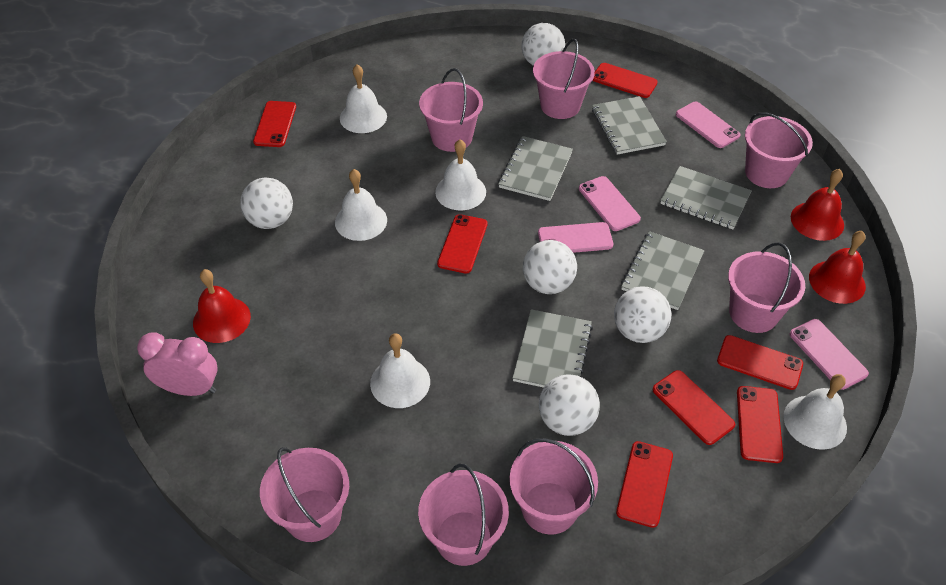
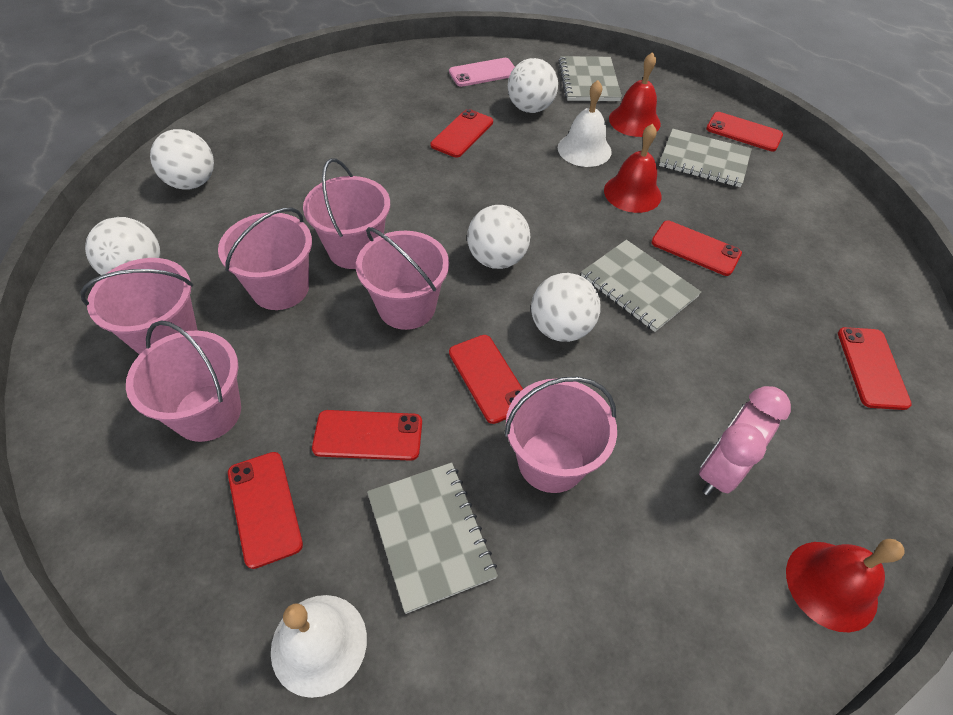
grey notebook: [498,136,573,201] [512,309,593,388] [592,96,667,155] [621,231,705,310] [660,166,752,230] = 5 -> [367,462,498,614] [559,56,622,101] [581,240,701,332] [659,129,752,187] = 4
pink bucket: [260,447,349,542] [418,463,509,566] [419,68,483,152] [509,438,598,534] [533,39,595,119] [728,242,805,333] [745,112,813,188] = 7 -> [80,258,197,355] [126,320,241,442] [218,208,312,310] [303,158,390,269] [356,227,449,330] [505,377,617,493] = 6
pink phone: [538,222,613,253] [579,176,641,231] [676,102,741,148] [790,319,869,390] = 4 -> [449,58,515,87] = 1
white bell: [335,169,387,241] [340,64,387,133] [370,333,430,408] [435,140,486,211] [783,374,847,450] = 5 -> [271,595,367,698] [558,80,612,167] = 2

